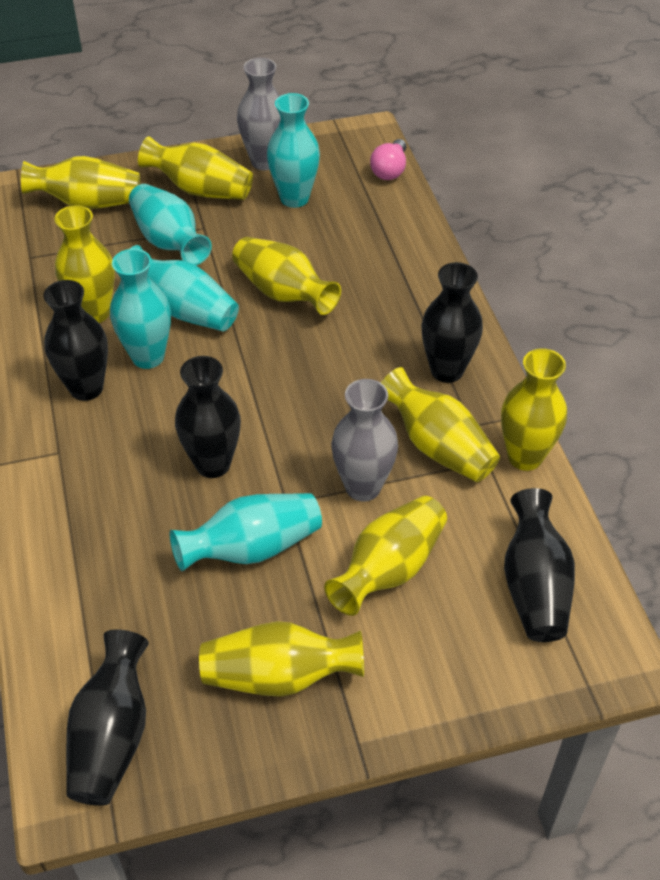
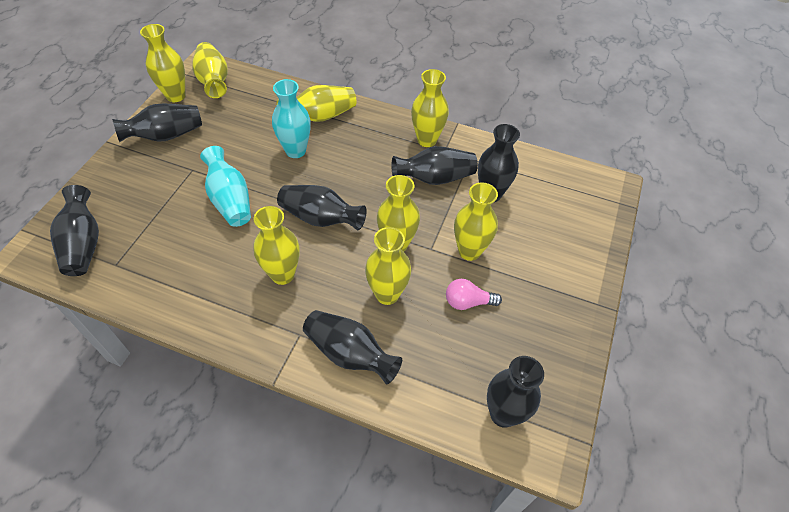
black vase: [43,280,108,401] [66,630,149,806] [175,356,241,478] [421,262,483,383] [504,488,575,642] = 5 -> [50,185,99,276] [112,104,202,142] [277,185,367,230] [303,310,402,384] [391,146,478,185] [478,124,520,202] [487,356,544,428] = 7
grey vase: [237,58,281,170] [331,379,398,502] = 2 -> none = 0
turquoise vase: [110,249,171,369] [129,184,212,265] [130,245,239,331] [170,493,322,571] [267,93,320,208] = 5 -> [200,146,251,227] [272,79,311,158] = 2

